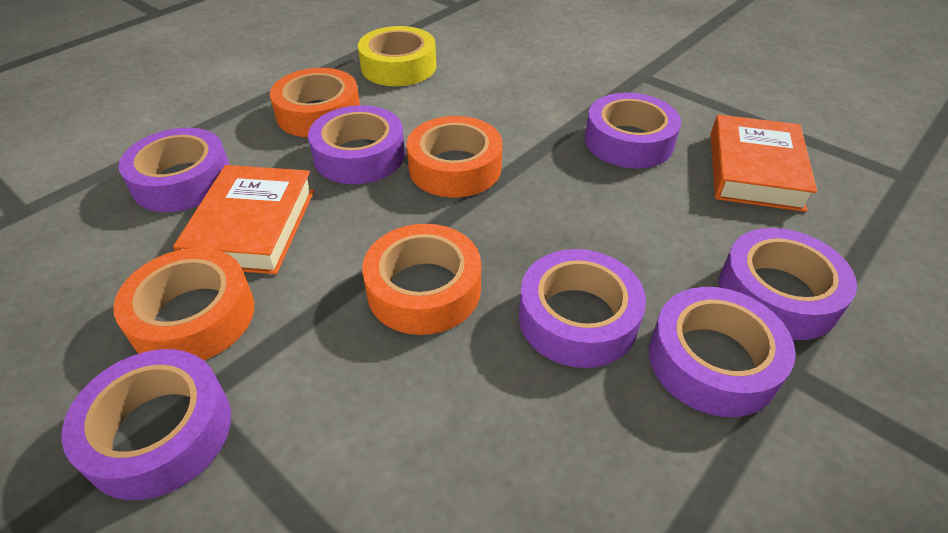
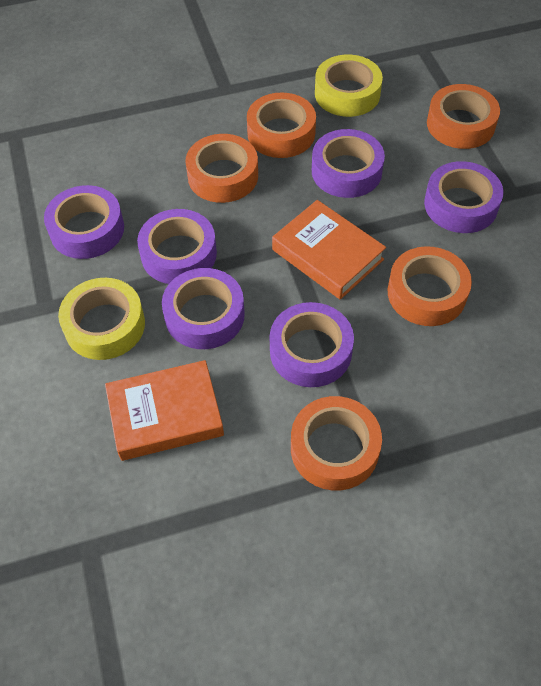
orange tape: [113,248,254,360] [270,68,360,137] [362,224,481,335] [406,116,502,198] = 4 -> [185,134,258,203] [247,93,316,158] [291,396,382,490] [388,246,472,326] [427,84,500,149] = 5
purple tape: [61,349,231,500] [119,128,230,212] [308,105,405,184] [519,249,646,368] [585,93,681,169] [649,287,796,417] [719,228,857,340] = 7 -> [44,185,124,259] [137,209,217,284] [162,268,245,349] [270,302,354,387] [312,129,385,198] [424,161,503,233] = 6
yellow tape: [358,26,436,86] = 1 -> [58,278,145,360] [315,55,383,117] = 2

